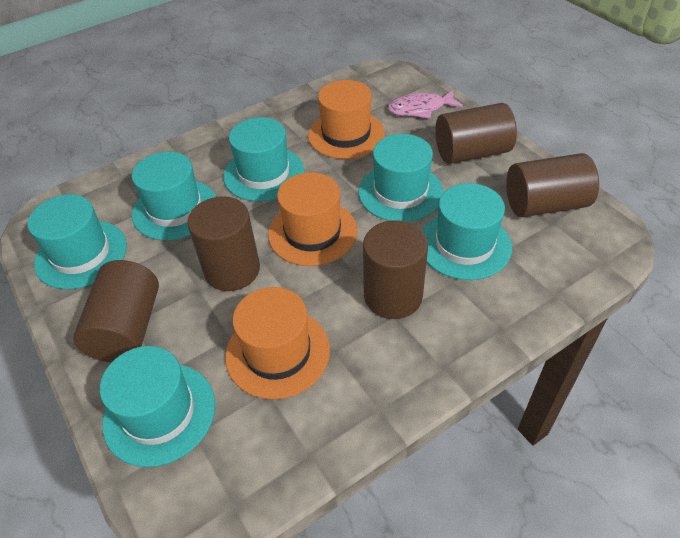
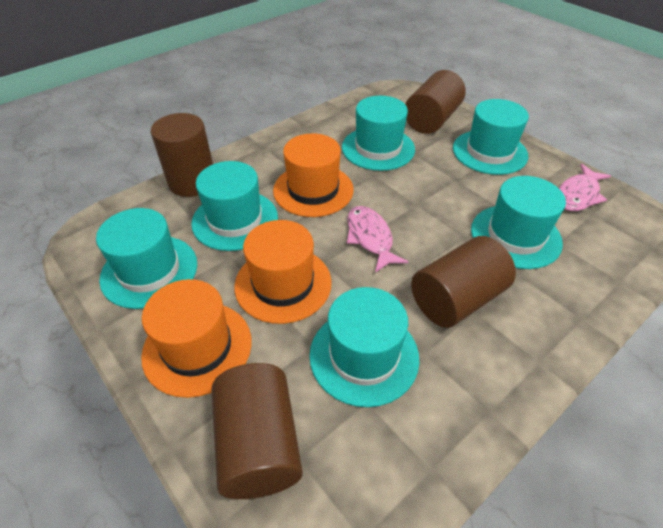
brown cylinder: [73,260,159,362] [187,196,260,291] [363,220,428,319] [435,103,517,164] [506,153,599,217] = 5 -> [151,113,213,197] [212,363,303,499] [405,70,466,134] [411,236,516,328] = 4
pink fish: [388,90,463,118] = 1 -> [347,206,408,273] [559,164,611,211] = 2

